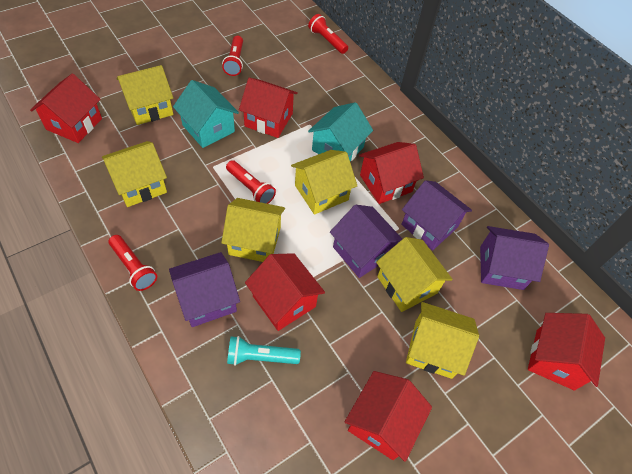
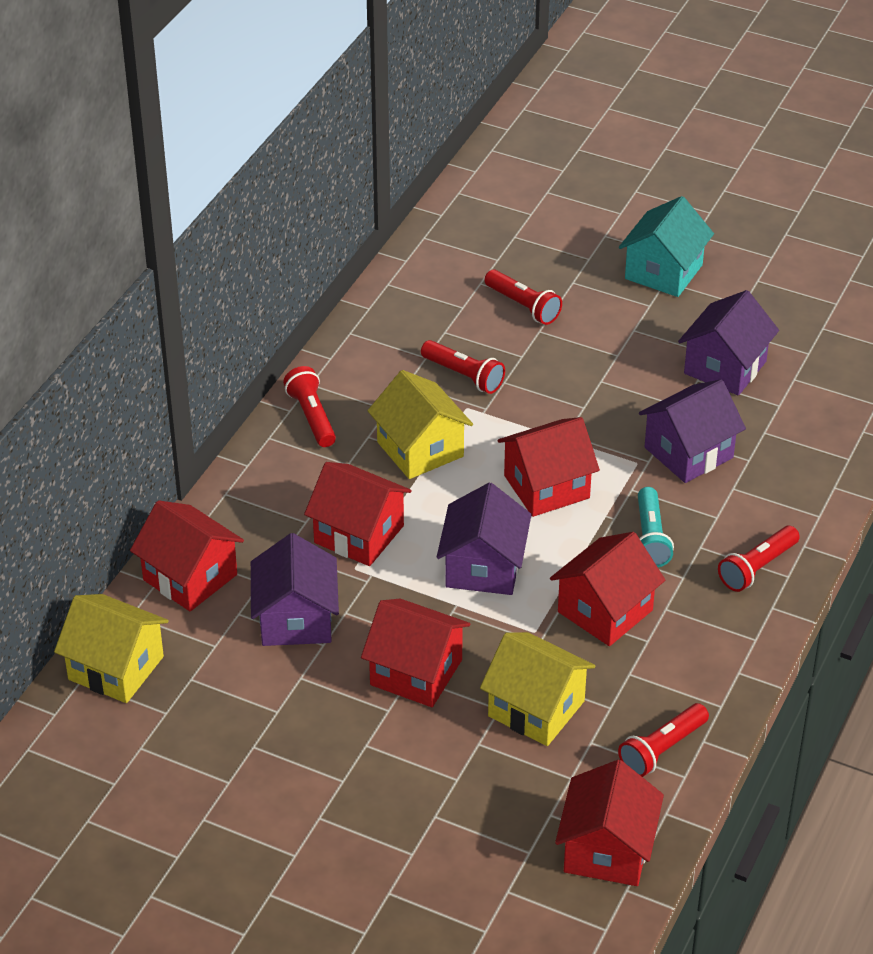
red flashlight: [109,235,157,291] [222,36,243,76] [226,160,276,204] [308,14,348,54] = 4 -> [283,366,336,447] [421,340,505,394] [484,270,562,325] [618,703,709,777] [718,526,800,592] = 5
turquoise house: [173,80,239,148] [308,102,373,161] = 2 -> [619,196,714,297] = 1
yellow house: [102,141,167,207] [116,65,173,125] [221,198,285,262] [291,150,357,215] [376,237,453,312] [406,302,479,379] = 6 -> [54,594,169,703] [367,370,473,479] [480,632,595,746] = 3

